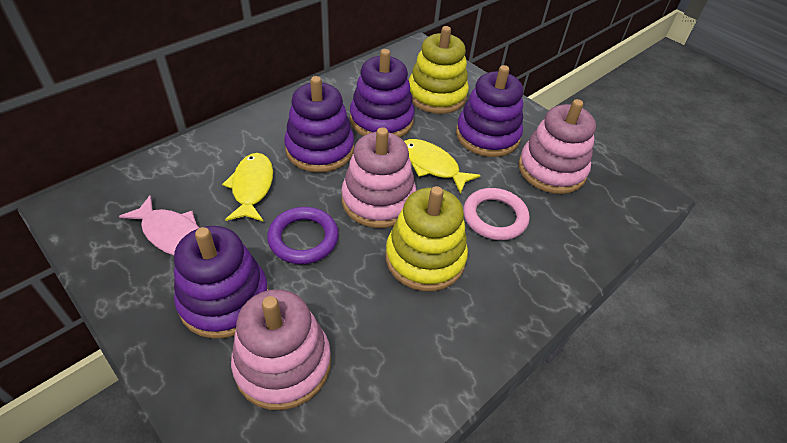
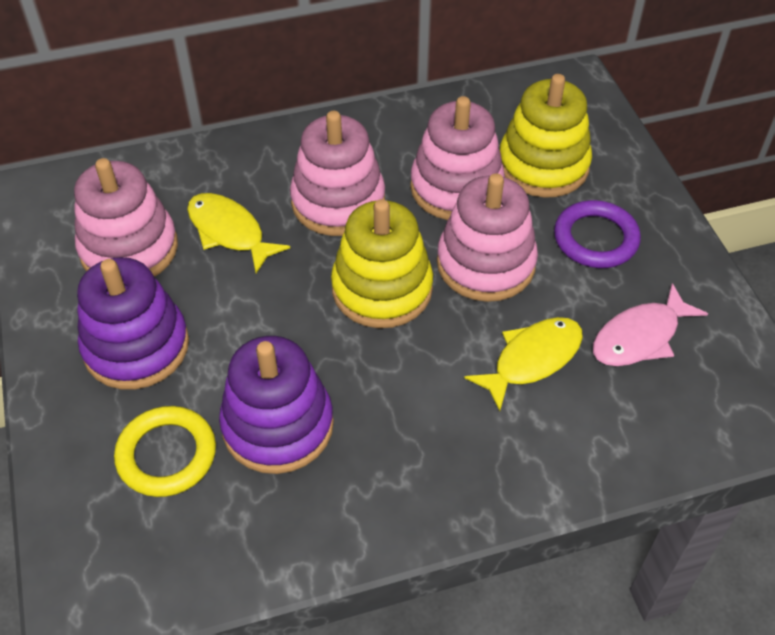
pink ring: [463,188,529,240] = 1 -> none = 0
pink stacking toy: [231,289,331,410] [341,127,417,228] [518,99,596,194] = 3 -> [74,158,178,277] [290,111,385,236] [410,96,505,220] [437,173,538,302] = 4
purple stacking toy: [174,226,269,339] [284,76,354,172] [350,49,415,137] [456,65,523,157] = 4 -> [77,257,189,390] [219,336,334,474] = 2
yellow ring: none = 0 -> [114,406,216,497] = 1

